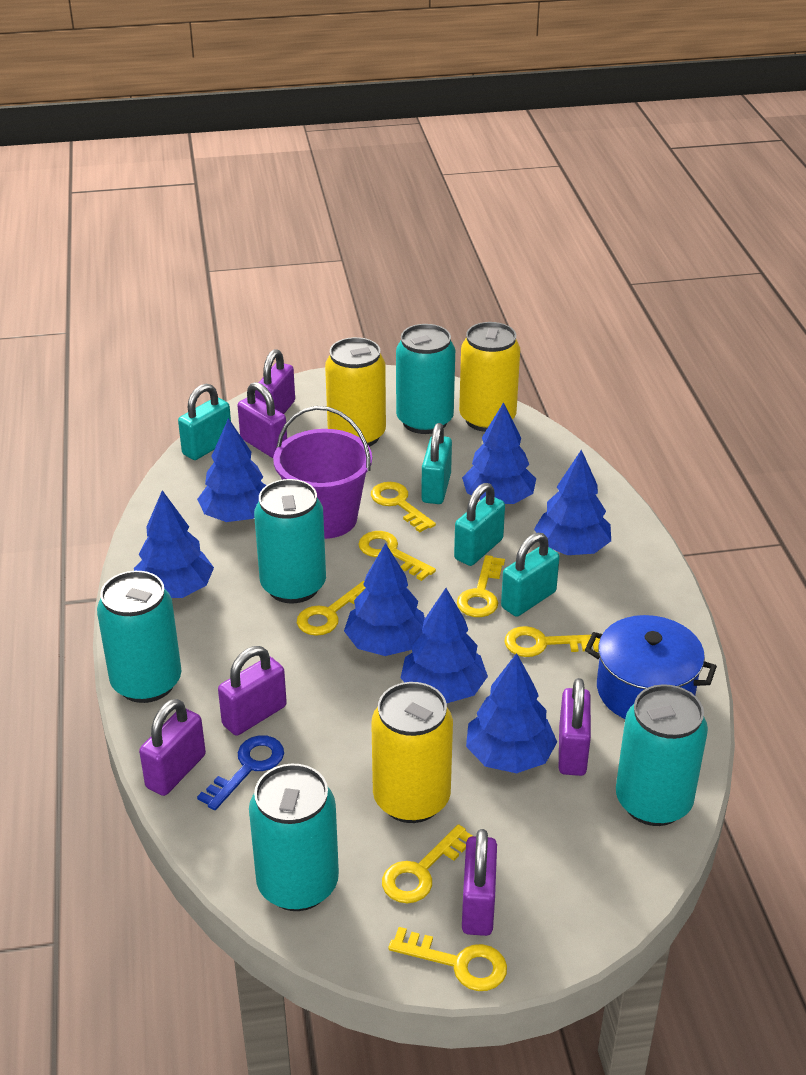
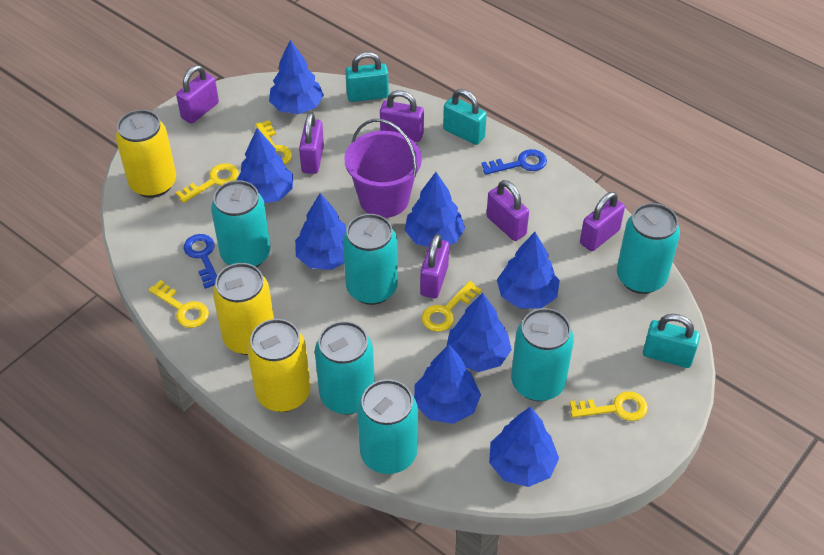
blue key: [197,735,284,810] = 1 -> [183,234,217,289] [481,149,547,175] = 2
blue pot: [585,615,717,719] = 1 -> none = 0
blue tree: [134,490,214,598] [197,418,266,522] [344,543,425,656] [401,588,488,703] [462,402,536,504] [466,653,557,773] [534,450,611,555] = 7 -> [237,128,293,203] [269,40,324,114] [295,193,347,270] [405,172,465,247] [414,344,481,424] [447,293,512,372] [489,407,559,487] [497,232,560,309] = 8
turquoise can: [97,571,181,703] [249,764,339,911] [254,479,326,603] [396,324,455,434] [616,684,708,826] = 5 -> [211,180,271,267] [315,321,375,414] [343,214,398,305] [357,379,418,474] [511,308,574,401] [617,203,680,294] = 6
turquoise padlock: [178,384,231,460] [421,423,452,504] [454,483,505,566] [501,533,559,617] = 4 -> [345,52,389,102] [443,89,487,145] [643,314,700,368] = 3
yellow key: [297,581,365,636] [358,531,436,581] [371,482,436,533] [382,824,473,903] [388,927,507,991] [457,555,505,617] [505,626,600,657] = 7 -> [148,280,209,328] [176,163,239,203] [256,120,292,165] [422,281,482,332] [570,391,648,421] = 5

